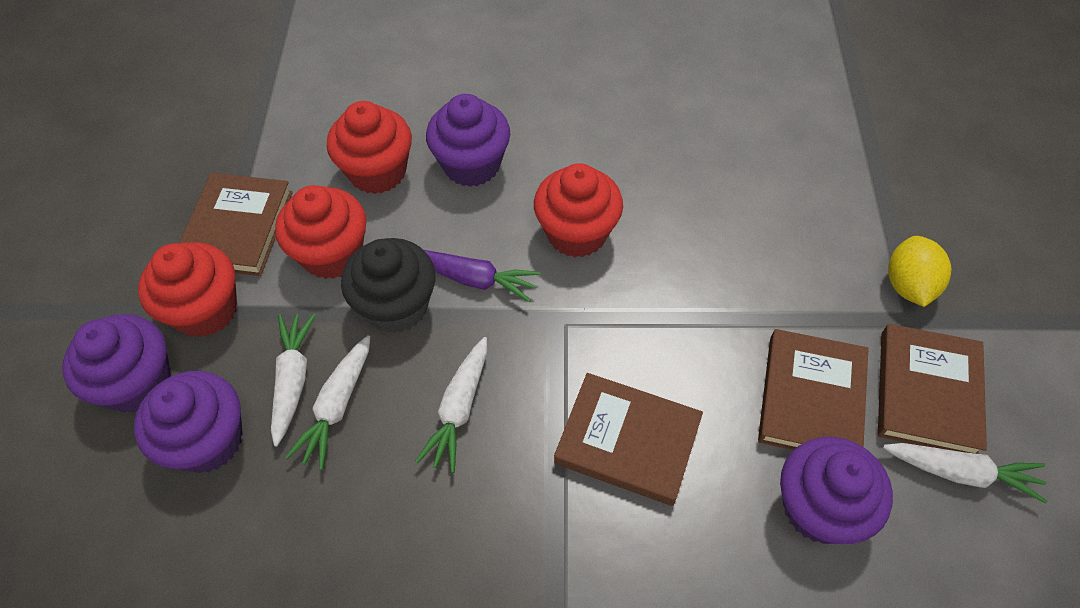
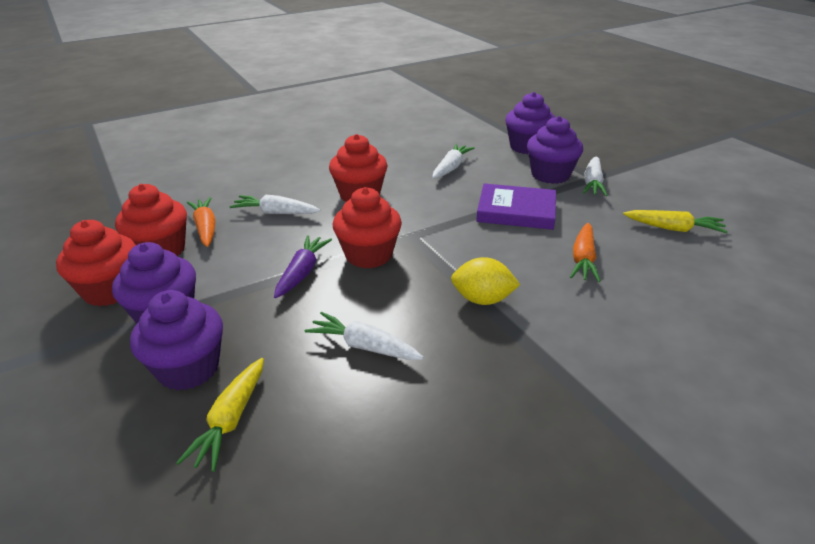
black cupcake: [341,238,436,333] = 1 -> none = 0
brown book: [179,173,293,276] [554,373,703,506] [758,329,869,450] [878,324,987,454] = 4 -> none = 0
orange carrot: none = 0 -> [187,197,216,247] [570,223,601,282] = 2
purple book: none = 0 -> [476,183,556,230] = 1
yellow carrot: none = 0 -> [176,358,264,472] [623,210,728,233] = 2

